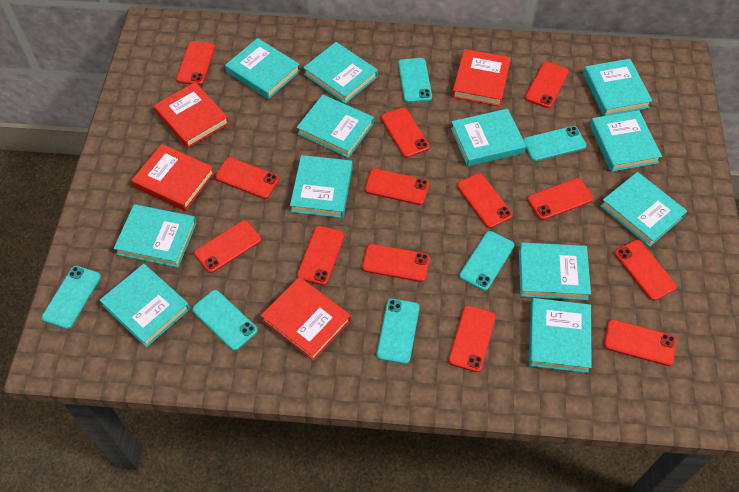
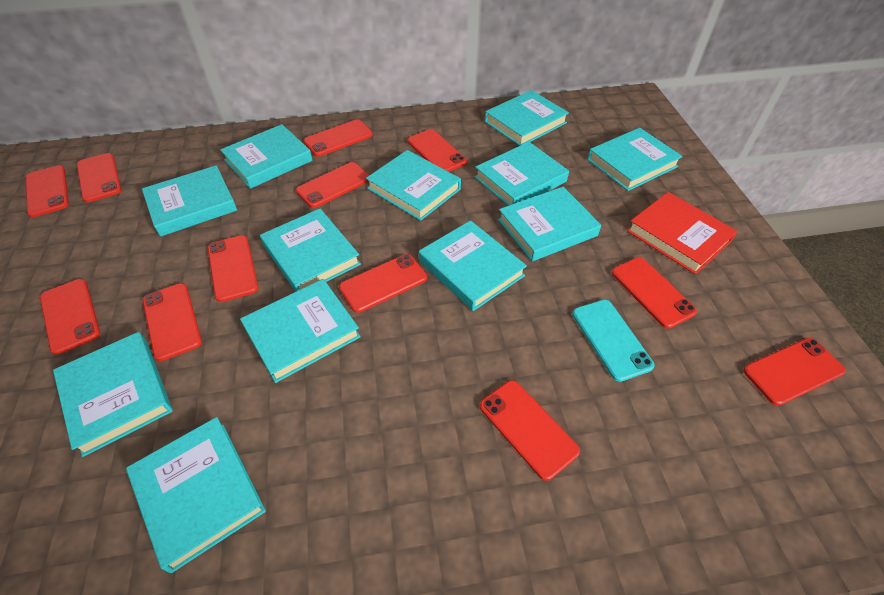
red book: [131,144,215,211] [154,82,229,148] [261,277,351,361] [452,49,511,107] = 4 -> [627,192,738,274] = 1
red phone: [176,41,215,85] [194,220,262,273] [215,157,279,199] [297,226,345,285] [362,244,430,282] [365,168,429,205] [381,107,430,158] [448,305,496,372] [457,173,513,228] [525,62,569,108] [527,178,593,220] [604,319,676,366] [614,240,677,301] = 13 -> [26,165,69,217] [40,279,100,355] [77,153,122,202] [143,283,202,361] [208,235,258,302] [296,162,369,208] [304,119,373,156] [339,254,427,313] [408,129,467,172] [480,380,580,481] [611,257,697,329] [743,338,846,406] = 12
turquoise phone: [42,266,101,329] [192,290,258,351] [377,299,420,364] [398,58,432,103] [459,231,514,291] [523,126,586,161] = 6 -> [572,300,655,382] = 1

